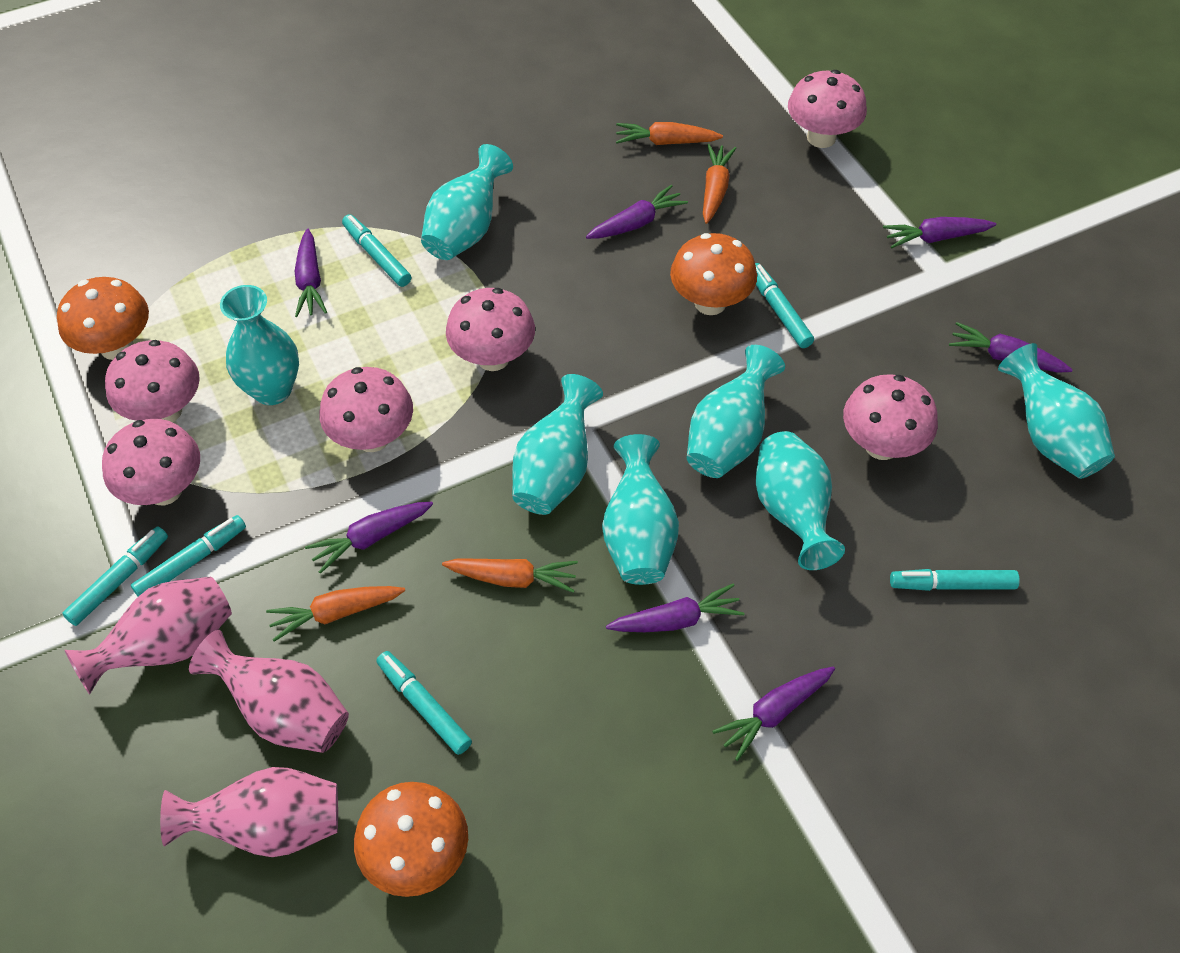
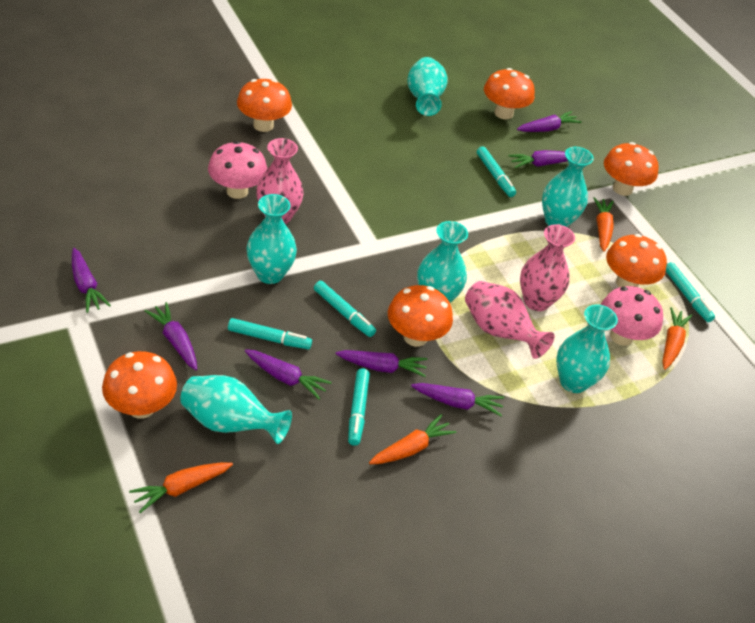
orange mushroom: [57,277,149,360] [354,782,468,897] [670,233,757,315] = 3 -> [102,351,177,419] [237,79,292,132] [388,285,453,347] [484,68,535,120] [604,142,659,196] [606,234,667,287] = 6
pink mushroom: [102,419,200,505] [105,340,200,422] [320,367,413,452] [446,288,535,371] [788,70,867,148] [843,374,938,460] = 6 -> [208,141,267,199] [601,286,663,346] = 2
turquoise marker: [62,526,168,626] [131,515,246,597] [342,214,411,287] [376,651,472,755] [755,263,814,348] [890,569,1020,591] = 6 -> [228,318,312,349] [314,281,376,337] [348,369,370,446] [477,146,516,197] [666,262,715,322] = 5
turquoise vase: [220,285,299,405] [421,144,513,260] [512,374,603,515] [602,434,679,585] [687,345,785,478] [756,431,845,570] [998,343,1115,479] = 7 -> [180,375,292,444] [247,194,297,284] [407,57,448,116] [417,221,468,303] [542,147,594,227] [556,304,618,393] = 6

